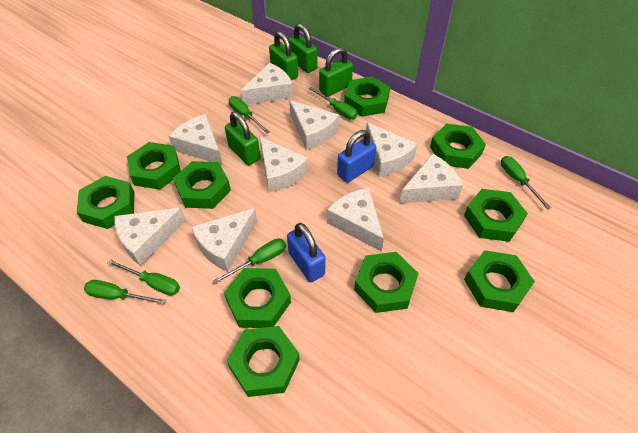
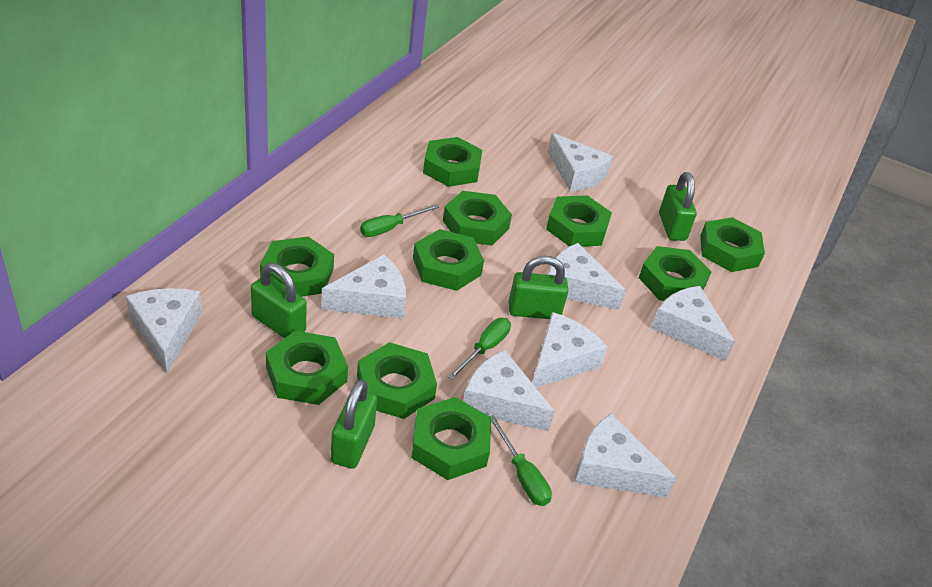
blue padlock: [287,223,326,282] [337,130,376,183] = 2 -> none = 0
green screwdriver: [84,280,166,305] [108,259,180,296] [213,238,286,284] [229,96,270,134] [309,87,357,119] [501,156,551,209] = 6 -> [360,205,439,237] [448,318,511,380] [489,415,552,506] = 3
white cheese: [115,208,186,266] [169,114,222,165] [191,208,257,272] [241,63,293,105] [259,136,308,192] [289,100,339,150] [327,188,384,252] [366,122,417,177] [399,153,463,204] = 9 -> [126,288,202,373] [321,255,406,318] [463,350,555,432] [532,312,608,388] [548,133,613,192] [548,243,626,310] [575,414,676,497] [651,286,735,361] = 8

